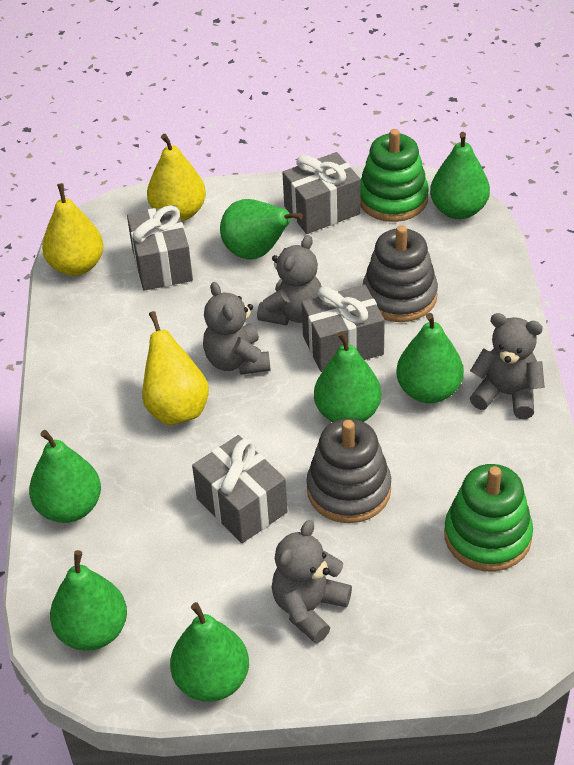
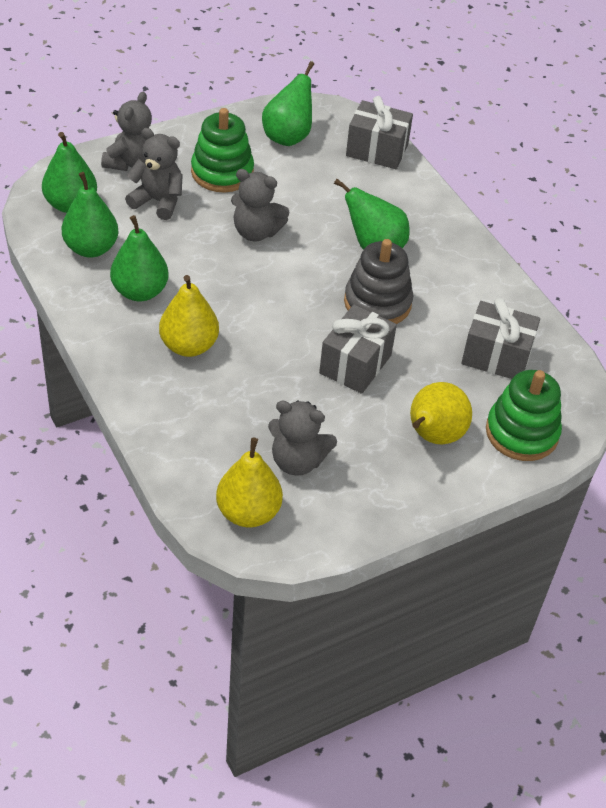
green pear: [29,430,101,523] [50,550,127,651] [170,602,249,702] [220,199,303,259] [314,331,381,422] [396,313,464,403] [430,132,490,219] = 7 -> [42,132,97,213] [61,172,119,257] [110,215,169,301] [262,61,314,146] [334,179,410,250] = 5
grey gift: [127,205,193,291] [192,435,288,543] [282,152,361,234] [301,284,385,372] = 4 -> [319,304,397,394] [346,96,413,169] [461,298,540,379] = 3
grey stacking toy: [306,419,391,523] [363,225,438,322] = 2 -> [344,239,413,324] = 1

